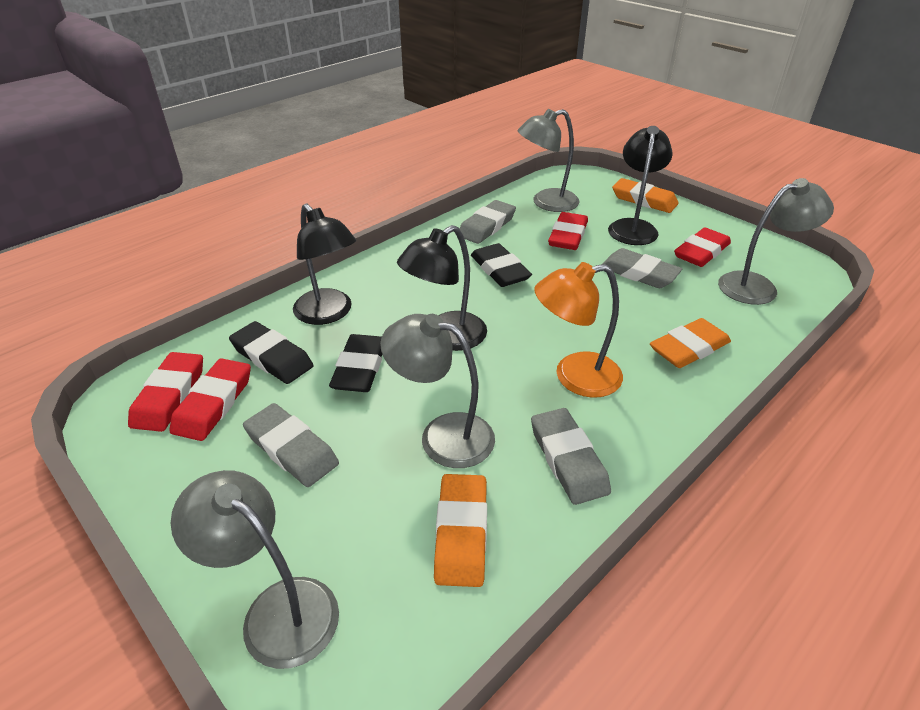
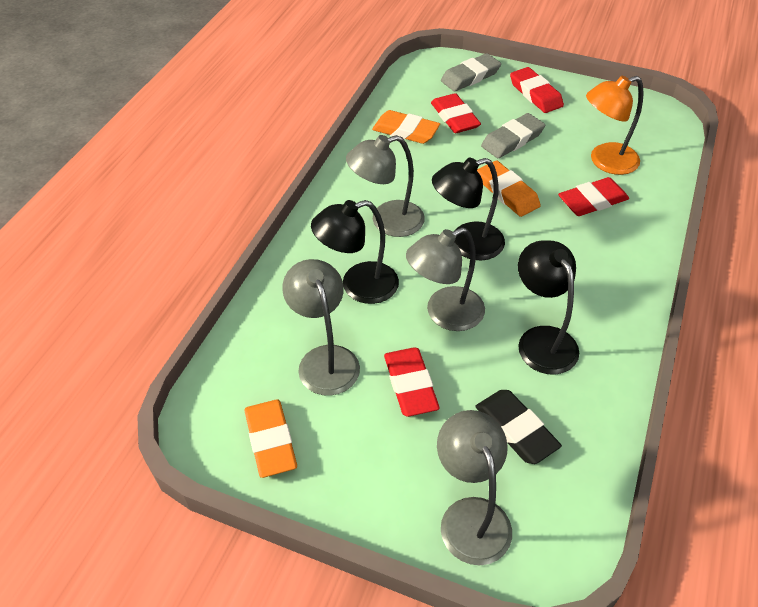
black eraser: [229,321,314,384] [329,334,382,392] [471,243,532,287] = 3 -> [475,390,562,464] = 1
grey eraser: [243,403,339,487] [460,200,516,244] [531,408,611,505] [602,248,682,288] = 4 -> [441,53,501,91] [481,113,545,158] = 2

